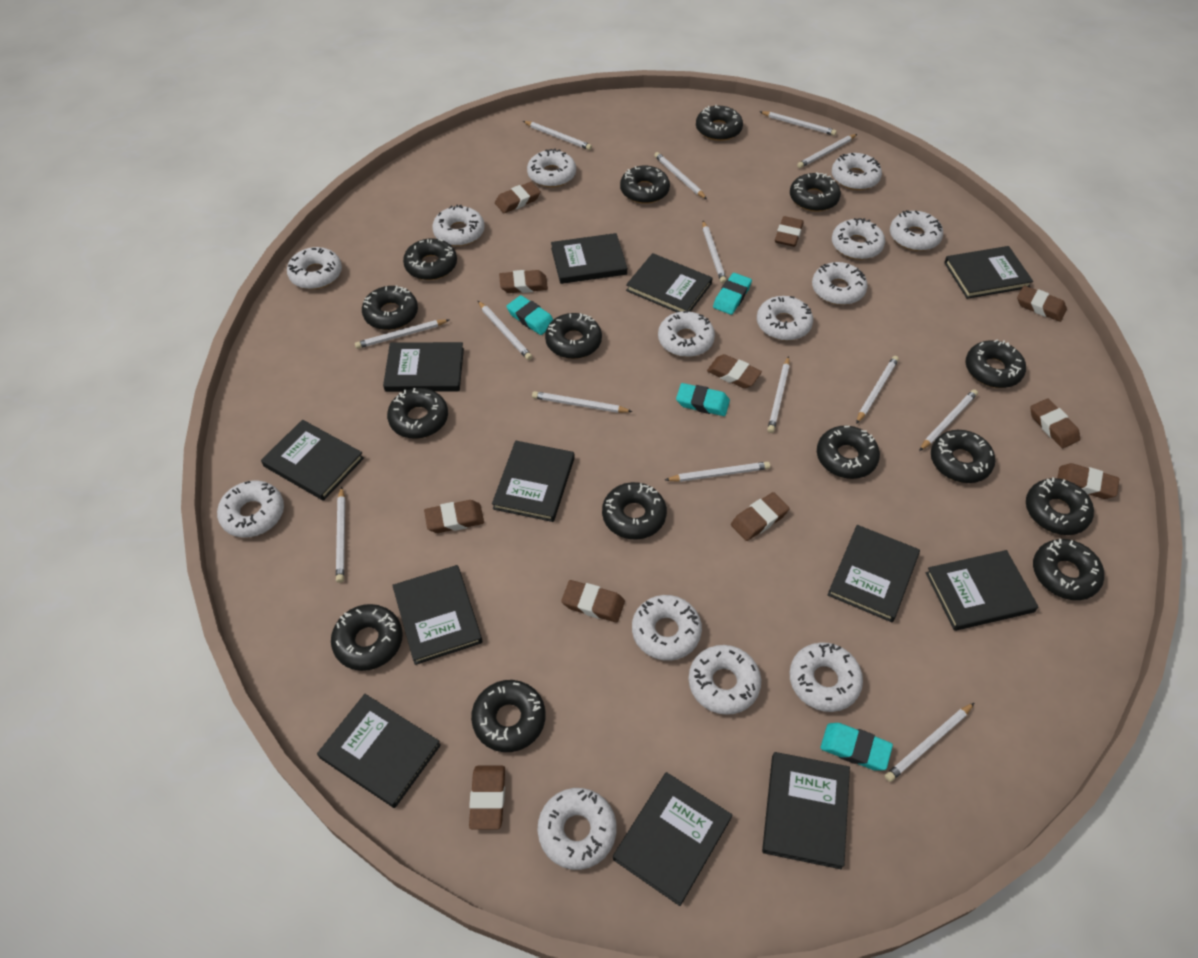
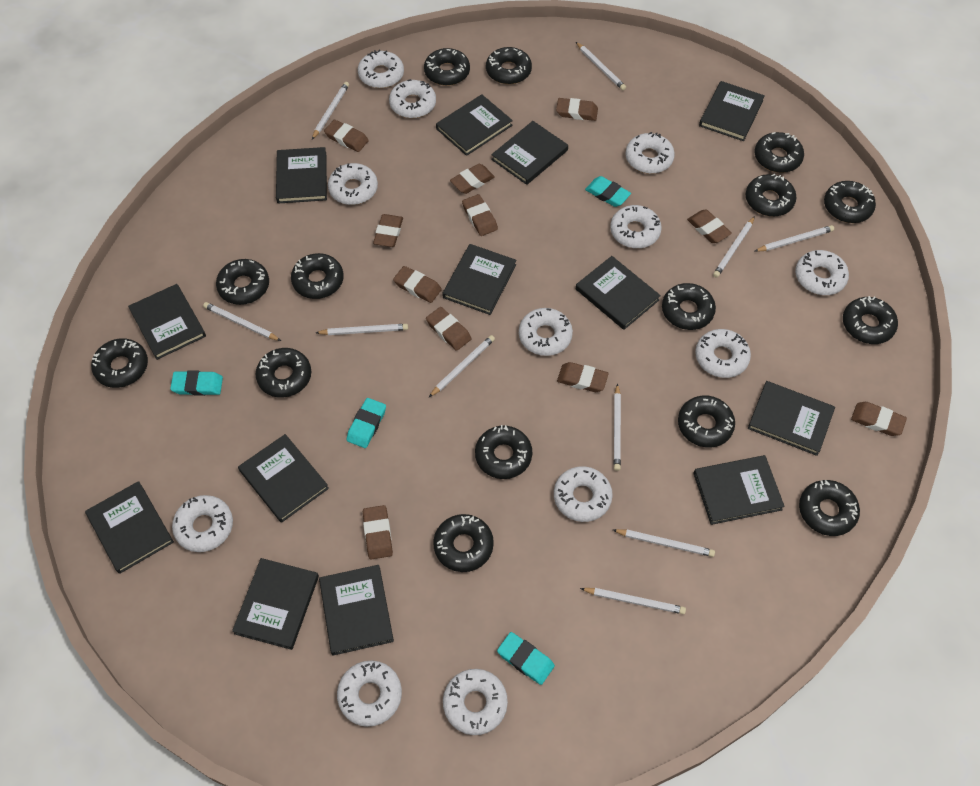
black book: [261,420,364,501] [317,694,441,808] [383,342,464,392] [392,565,482,665] [492,441,575,522] [551,233,627,284] [613,772,732,906] [626,253,712,312] [762,752,850,869] [827,525,920,622] [926,550,1038,631] [944,246,1033,299] = 12 -> [85,481,174,574] [128,284,206,360] [232,558,319,650] [238,434,329,523] [276,147,327,204] [319,565,394,656] [436,94,513,156] [442,244,517,315] [491,121,568,185] [576,256,661,330] [693,455,785,525] [699,81,765,141] [748,381,835,456] = 13
white donut: [217,480,284,538] [287,247,342,289] [432,204,484,246] [527,149,576,187] [538,788,617,870] [632,595,702,661] [658,311,715,357] [689,645,761,715] [757,296,813,341] [789,642,863,712] [812,262,868,305] [832,153,882,190] [832,218,885,260] [890,210,943,251] = 14 -> [172,495,233,552] [328,163,378,205] [337,660,402,727] [358,50,404,88] [389,79,436,118] [443,669,508,735] [519,308,573,356] [554,466,613,522] [610,205,662,248] [625,132,675,174] [695,329,751,378] [795,250,849,295] = 12
white pencil: [336,486,345,583] [355,319,449,349] [478,301,532,360] [523,121,592,150] [532,391,633,413] [654,152,707,199] [665,462,770,482] [702,221,727,284] [759,111,837,136] [767,356,790,433] [797,134,857,168] [856,356,899,424] [885,703,974,782] [919,389,978,451] = 14 -> [203,302,281,341] [312,82,349,139] [316,324,408,335] [429,335,495,397] [576,42,626,90] [580,588,686,614] [613,529,715,557] [614,383,621,471] [713,216,755,278] [755,225,834,252] = 10

